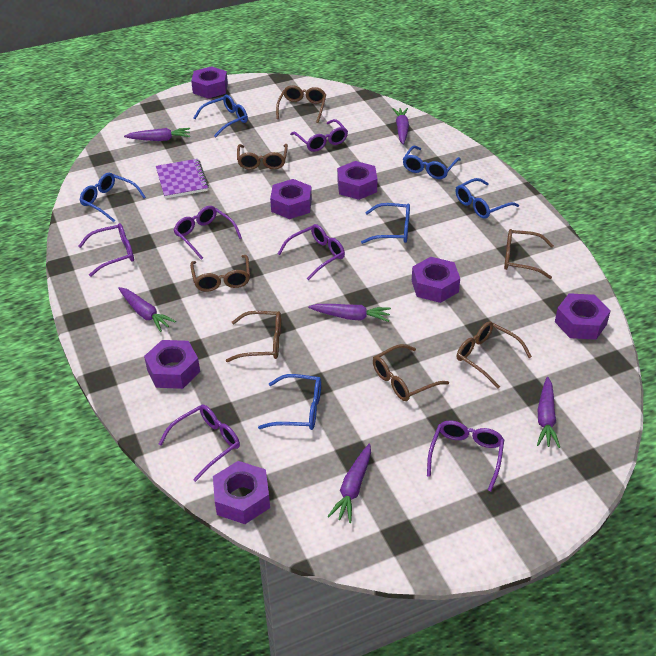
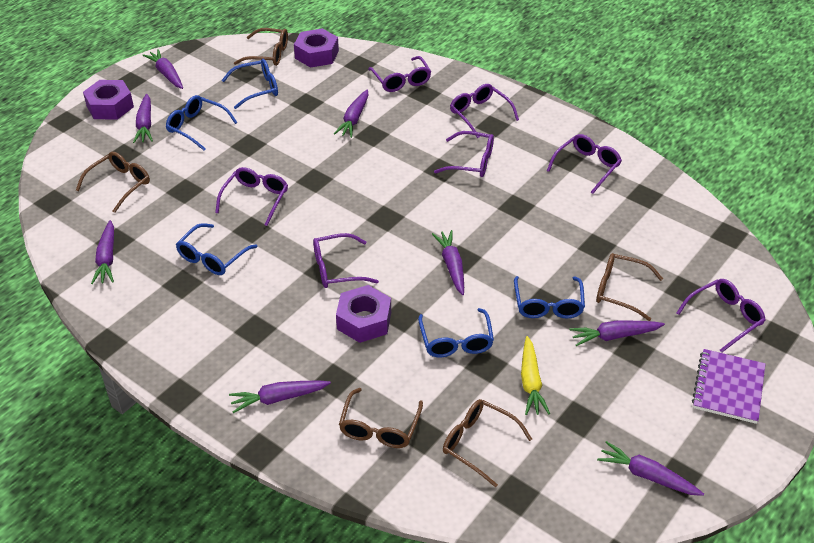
blue glasses: [80,173,146,222] [194,95,248,137] [258,374,321,430] [361,203,410,244] [403,146,461,179] [456,178,519,219] = 6 -> [166,95,237,151] [176,223,258,275] [222,59,278,109] [418,308,494,357] [514,276,585,318] = 5
brown glasses: [190,255,250,292] [226,311,281,362] [237,144,288,170] [276,85,326,123] [373,344,449,401] [457,321,532,389] [504,229,554,279] = 7 -> [76,152,150,213] [234,28,288,66] [339,388,423,448] [443,399,532,488] [596,253,663,321] = 5
purple carrot: [118,287,176,332] [124,128,190,141] [308,304,391,322] [328,444,371,523] [392,108,409,145] [537,377,560,448] = 6 -> [91,220,114,284] [133,94,153,143] [142,49,183,89] [229,380,331,413] [334,89,369,138] [432,230,464,295] [570,320,665,346] [597,441,704,496] = 8
purple glasses: [79,223,134,277] [159,405,240,482] [174,206,242,260] [278,224,345,280] [290,119,348,152] [427,420,504,491] = 6 -> [215,167,288,226] [313,233,379,288] [368,56,431,92] [434,131,494,177] [450,84,519,138] [547,134,622,194] [676,279,766,353] = 7
purple nut: [144,340,200,389] [191,66,228,98] [213,461,270,524] [270,179,312,219] [337,161,377,200] [412,257,460,303] [555,293,611,340] = 7 -> [83,80,134,120] [294,28,339,68] [336,285,391,343] = 3
yellow carrot: none = 0 -> [521,336,550,415] = 1

